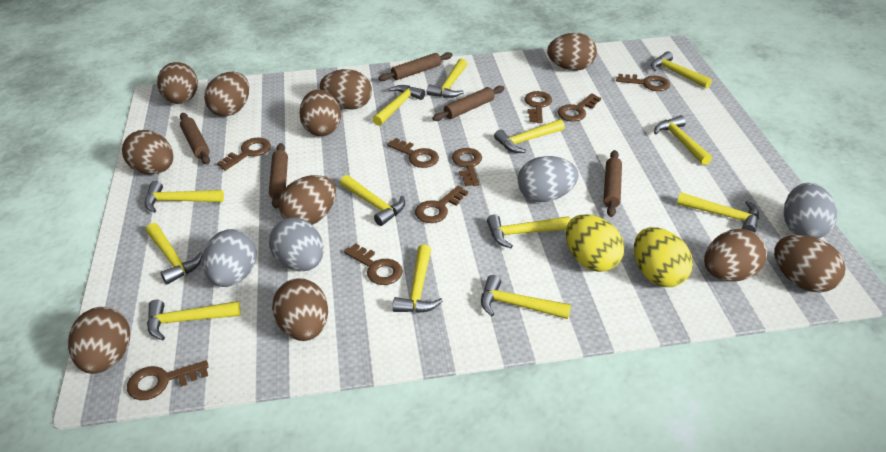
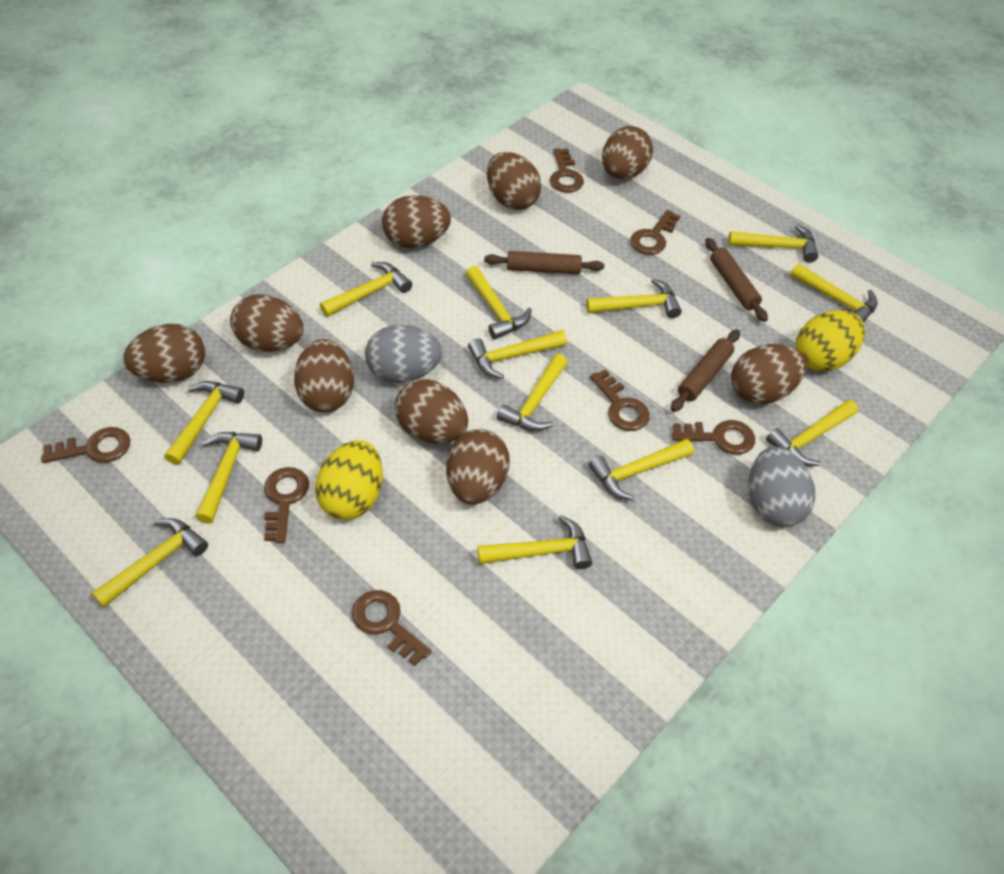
brown egg: [68,307,130,374] [122,130,174,175] [157,62,198,104] [204,72,249,117] [272,278,328,341] [279,175,336,225] [299,89,341,136] [320,69,372,110] [547,33,597,71] [704,229,767,281] [774,235,846,293] = 11 -> [123,324,205,383] [230,294,303,352] [294,339,354,412] [382,195,451,248] [395,379,468,444] [446,429,510,504] [487,152,541,210] [602,126,653,179] [731,344,806,405] = 9
brown key: [127,360,209,400] [217,138,271,171] [344,243,403,285] [387,138,439,168] [415,186,468,223] [452,148,482,186] [525,91,552,123] [558,93,601,122] [616,74,670,91] = 9 -> [41,427,130,463] [264,467,309,543] [352,590,431,666] [550,148,584,192] [590,369,650,431] [630,210,680,255] [672,420,755,455] = 7
brown rolling pin: [180,113,210,165] [269,143,288,209] [379,52,453,81] [432,86,505,121] [603,150,622,217] = 5 -> [484,251,604,274] [671,329,740,412] [706,238,768,322] = 3
grey egg: [202,229,257,287] [269,218,324,271] [518,156,579,202] [784,183,837,239] = 4 -> [365,325,442,383] [749,447,815,527] = 2

